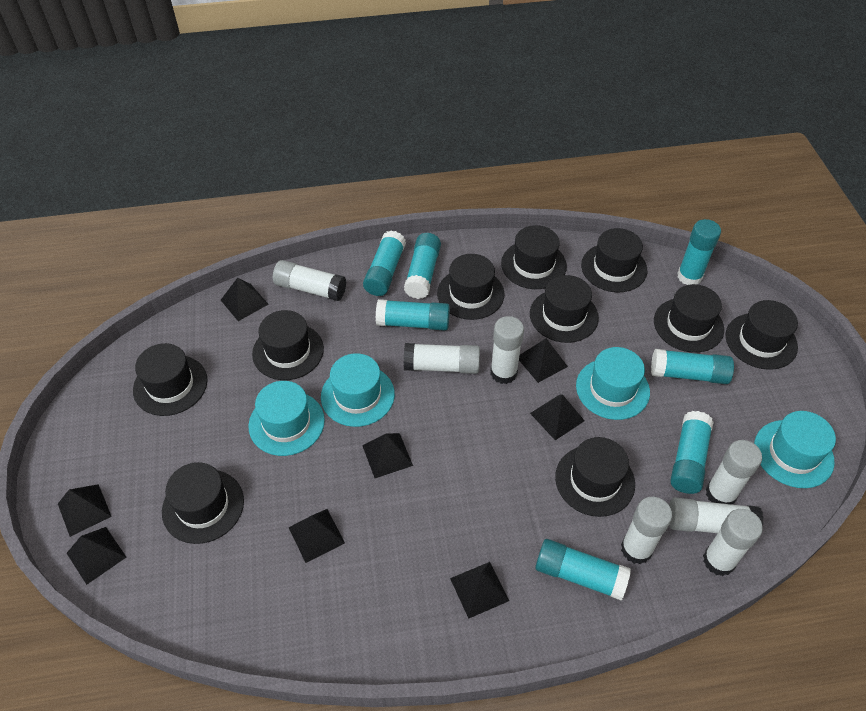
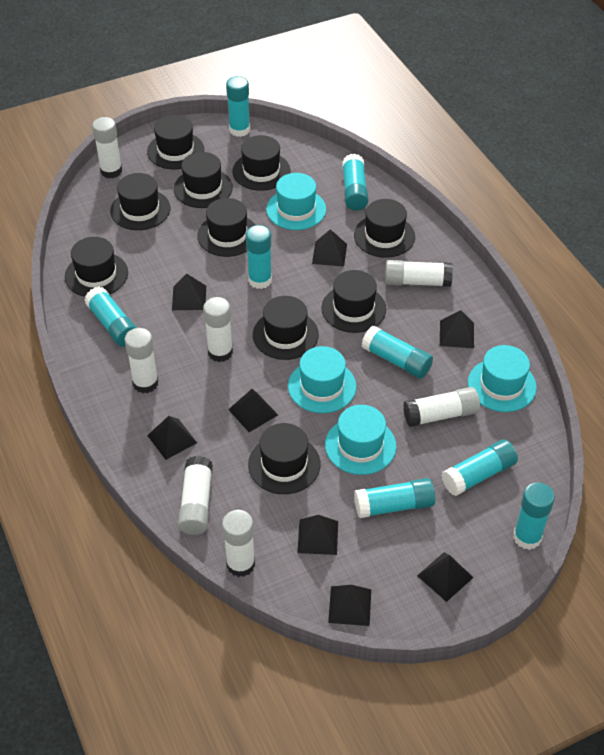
turquoise glue stick: [363,231,406,296] [376,299,450,330] [404,233,441,299] [535,539,631,600] [651,349,734,384] [670,411,714,494] [677,219,721,285] = 7 -> [84,287,137,347] [226,76,250,137] [246,225,272,289] [342,154,368,211] [354,478,435,518] [362,326,433,379] [441,439,518,496] [513,482,555,550] = 8

